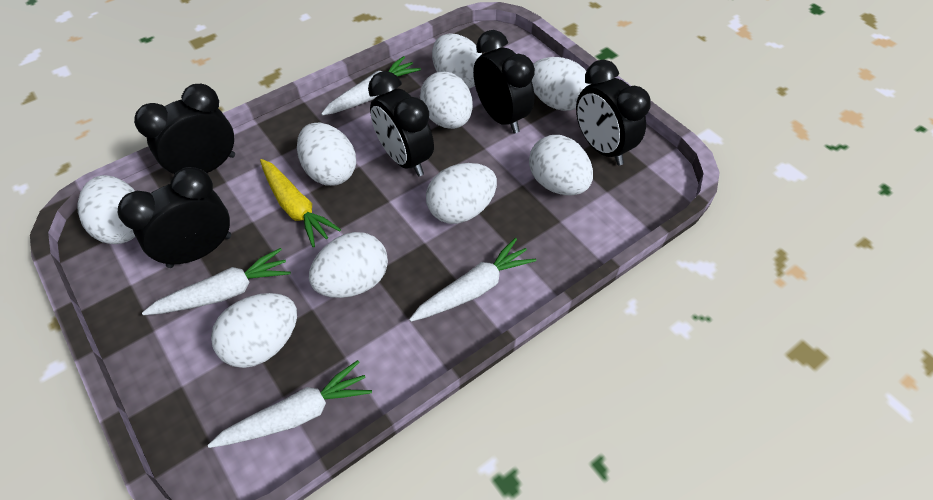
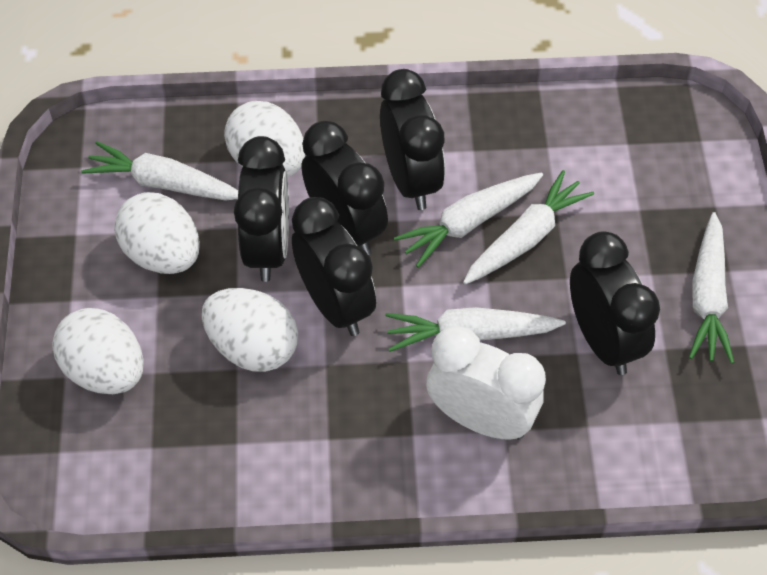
white carrot: [142,248,291,315] [208,360,372,448] [321,56,421,116] [409,238,536,322] = 4 -> [81,141,238,200] [385,307,566,352] [394,172,543,268] [463,170,594,285] [689,212,734,364] = 5
white clock: none = 0 -> [426,326,546,440] = 1
white egg: [77,175,136,244] [211,293,297,368] [297,122,356,186] [309,232,388,298] [420,71,473,129] [426,163,497,224] [432,34,482,89] [529,135,593,196] [532,57,590,111] = 9 -> [52,308,143,394] [114,192,200,274] [202,288,298,372] [224,101,305,177] = 4
yellow carrot: [260,159,341,247] = 1 -> none = 0

